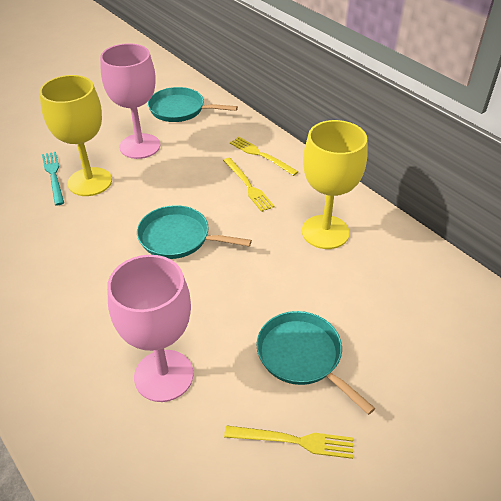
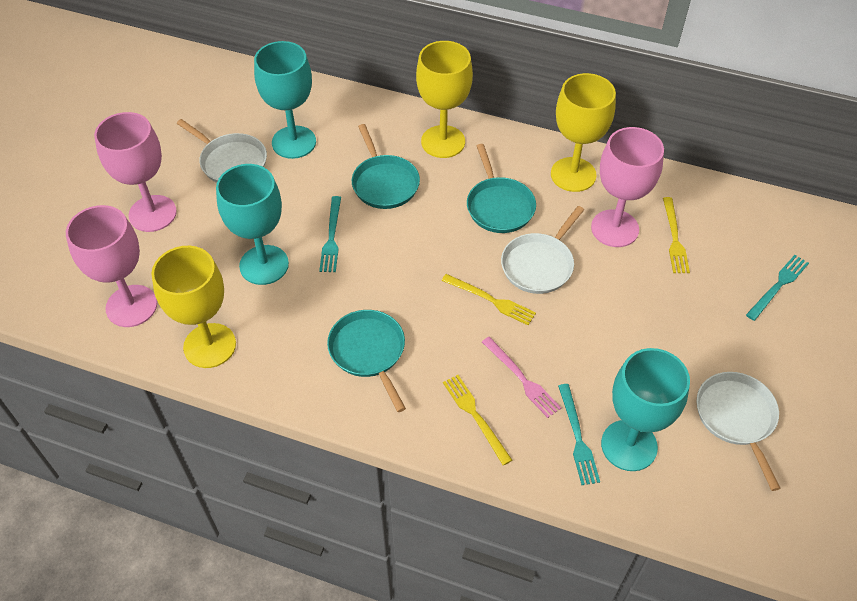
pink fork: none = 0 -> [482,337,561,418] = 1
pink goblet: [100,43,160,159] [107,255,194,402] = 2 -> [66,205,157,327] [94,112,177,232] [591,127,664,247] = 3
turquoise fork: [42,152,64,206] = 1 -> [319,196,341,272] [558,384,600,485] [746,255,809,321] = 3
turquoise goblet: none = 0 -> [216,164,289,285] [254,41,316,159] [601,348,690,471] = 3
white pan: none = 0 -> [177,119,267,183] [501,206,584,294] [696,372,781,491] = 3
yellow goblet: [39,75,112,196] [302,120,368,249] = 2 -> [151,246,236,368] [416,41,473,158] [551,73,616,192] = 3

